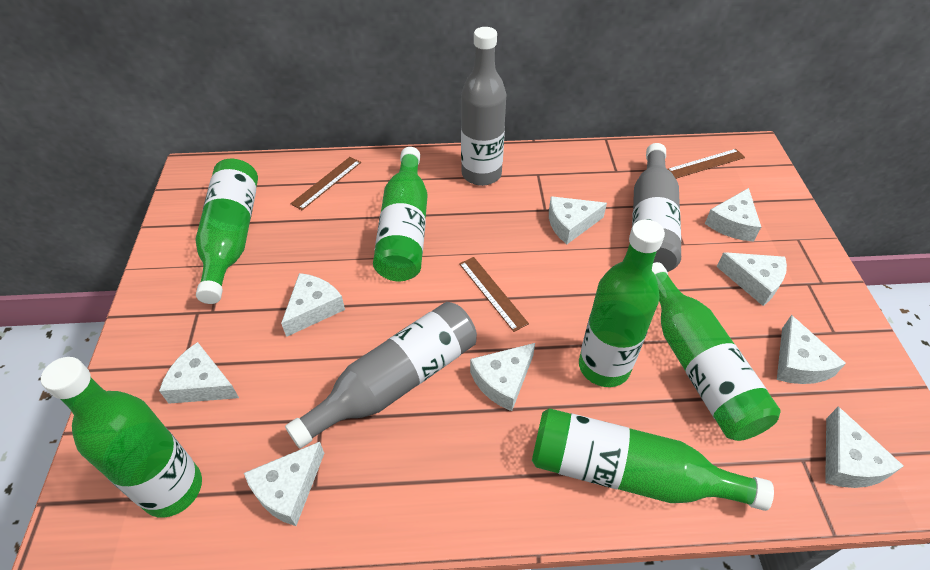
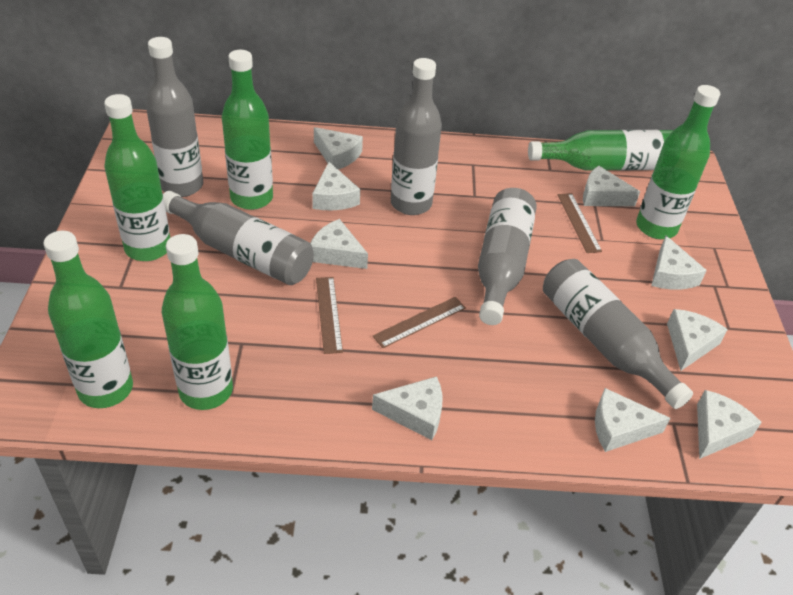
grey bottle: [285,302,477,448] [461,27,506,186] [632,143,681,272] = 3 -> [146,37,203,197] [163,191,314,285] [391,58,442,215] [478,188,537,325] [543,259,693,409] = 5

